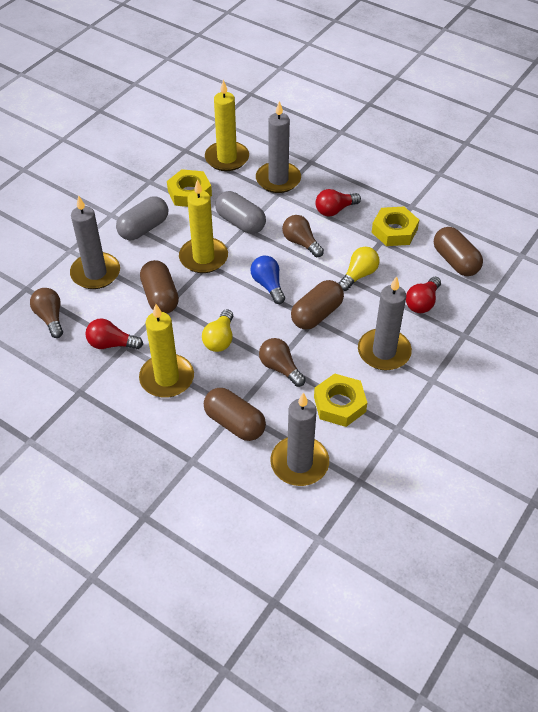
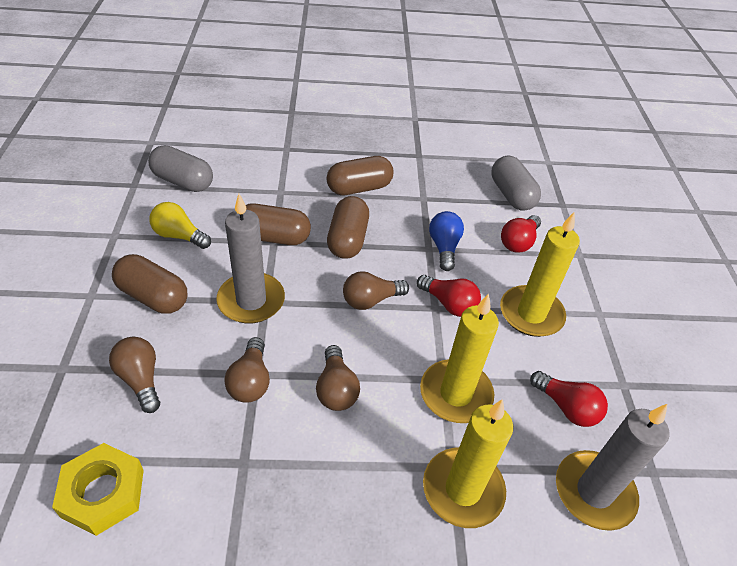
brown light bulb: [30,288,63,338] [259,338,306,387] [282,215,324,257] = 3 -> [109,337,160,413] [224,337,270,403] [316,345,360,411] [343,271,409,310] = 4
grey candle: [70,195,120,289] [256,101,301,193] [270,392,329,486] [358,276,412,370] = 4 -> [216,194,285,324] [556,404,669,531] = 2
yellow light bulb: [202,309,233,352] [338,247,380,291] = 2 -> [149,202,211,249] = 1
yellow nut: [167,169,212,207] [314,374,367,427] [372,206,419,246] = 3 -> [52,443,144,536] = 1

